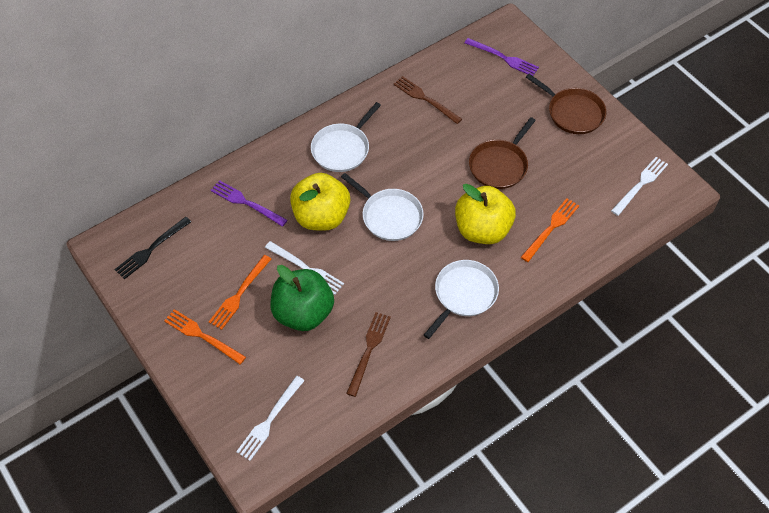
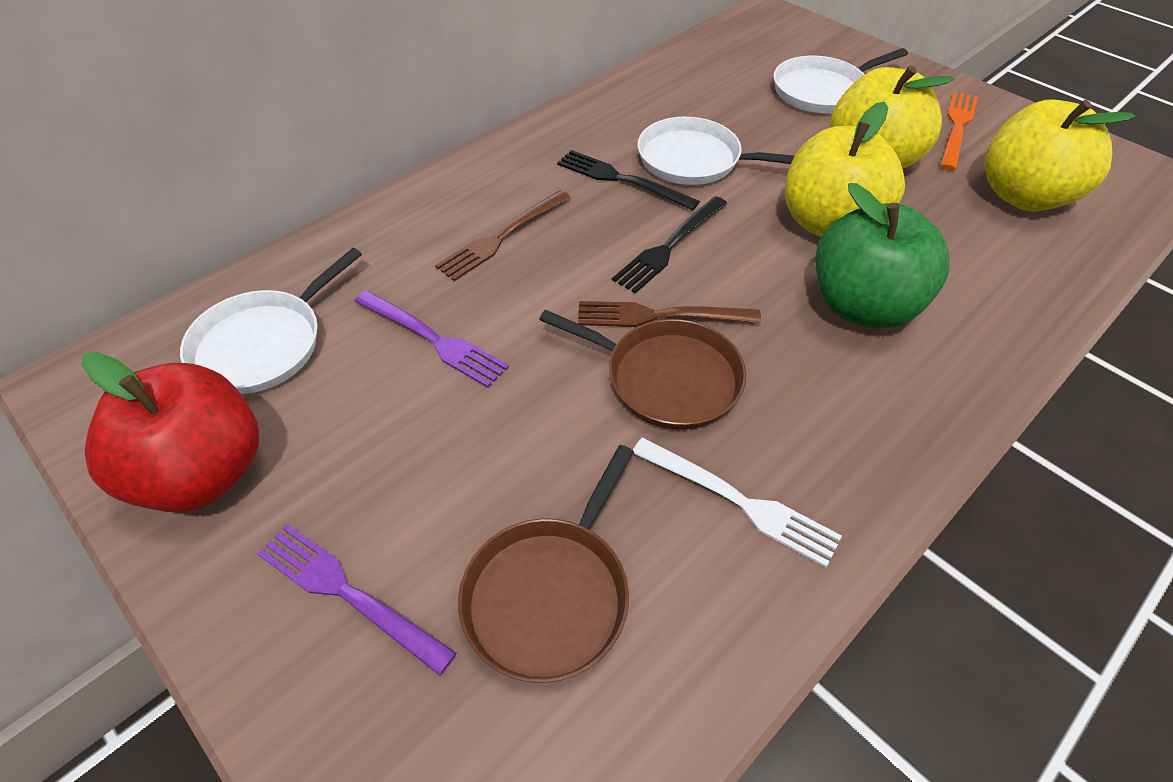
black fork: [114,217,191,279] = 1 -> [557,150,700,211] [612,196,727,293] = 2
orange fork: [164,309,246,364] [209,255,271,330] [521,198,579,262] = 3 -> [940,92,978,170] = 1
red apple: none = 0 -> [81,352,259,513] = 1
white fork: [236,376,305,461] [265,241,344,295] [611,157,668,216] = 3 -> [633,438,842,567] = 1
yellow apple: [290,173,350,231] [455,184,516,244] = 2 -> [785,102,905,237] [830,65,954,169] [985,99,1135,212] = 3

